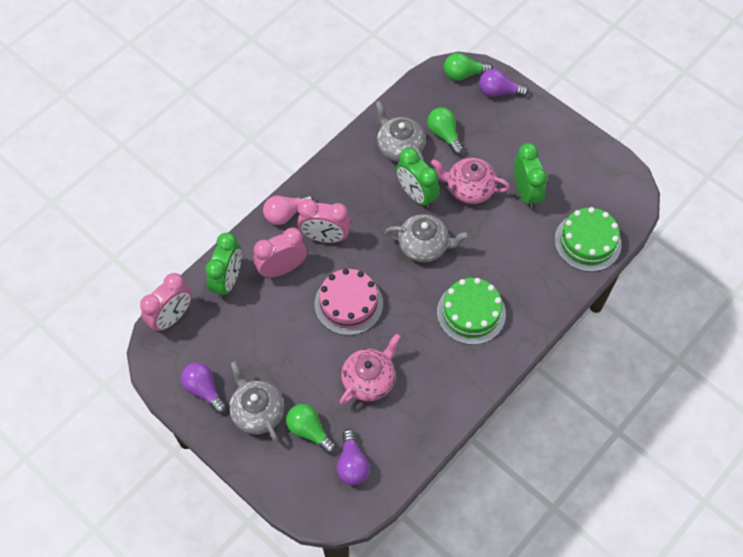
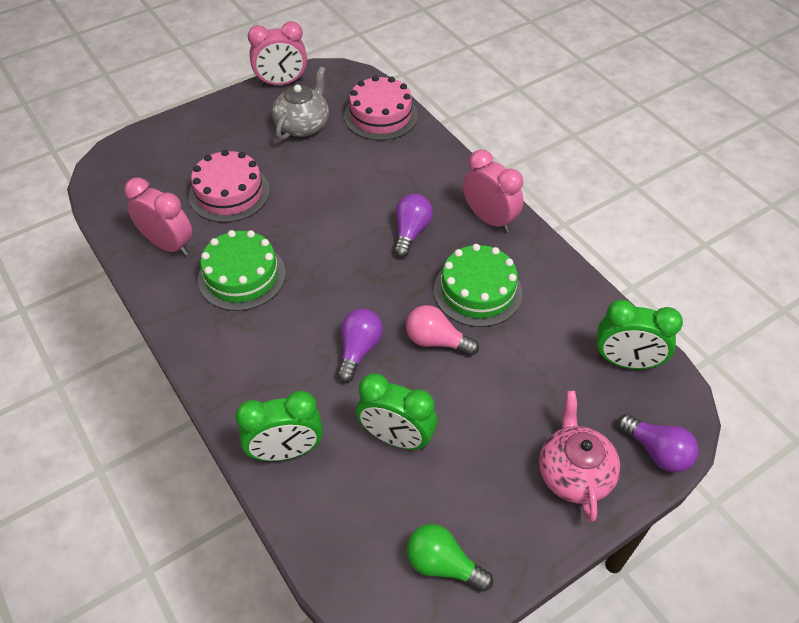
green light bulb: [286,404,336,454] [427,107,464,155] [444,53,493,81] = 3 -> [407,524,493,592] = 1
grey teapot: [229,361,284,442] [375,101,425,162] [385,214,469,262] = 3 -> [272,67,329,140] = 1
pink cake: [315,268,383,335] = 1 -> [189,150,270,223] [344,75,418,141] = 2
pink teapot: [340,333,401,405] [431,158,510,204] = 2 -> [539,391,621,522] = 1

